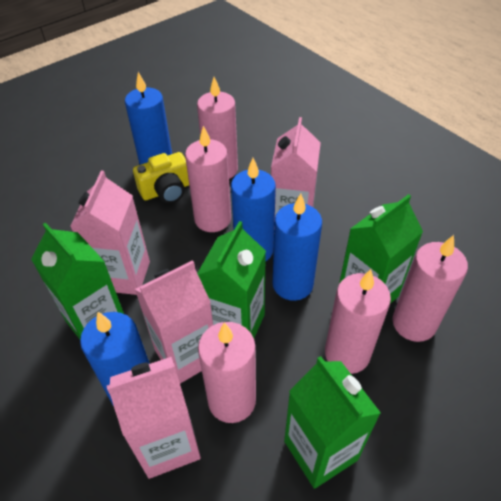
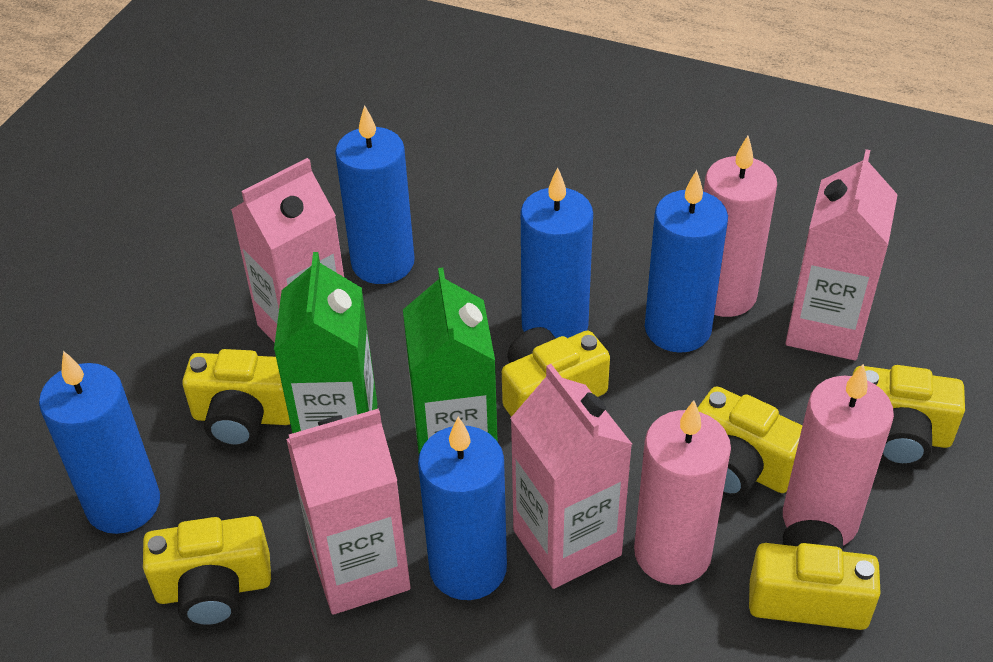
blue candle: [80,312,150,405] [125,72,172,165] [231,158,276,262] [273,194,322,301] = 4 -> [39,351,160,534] [335,105,415,284] [418,417,507,600] [521,167,593,338] [645,170,728,353] = 5
green carton: [31,222,124,339] [197,221,266,338] [284,356,381,489] [339,194,423,304] = 4 -> [274,252,377,433] [403,267,498,453] = 2
pink candle: [185,126,231,232] [197,77,238,179] [198,322,256,423] [325,269,391,374] [392,235,468,342] = 5 -> [634,400,731,585] [704,136,777,317] [783,364,894,546] = 3
yellow camera: [133,152,189,203] = 1 -> [143,516,271,628] [182,349,290,448] [502,327,610,417] [698,386,802,498] [749,520,881,630] [853,365,965,467] = 6

